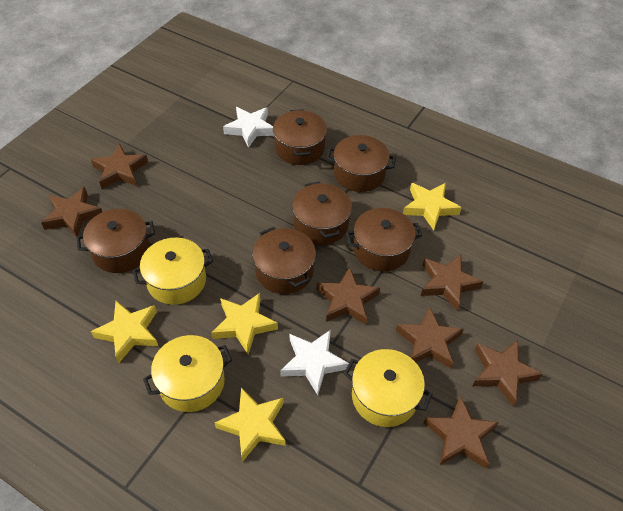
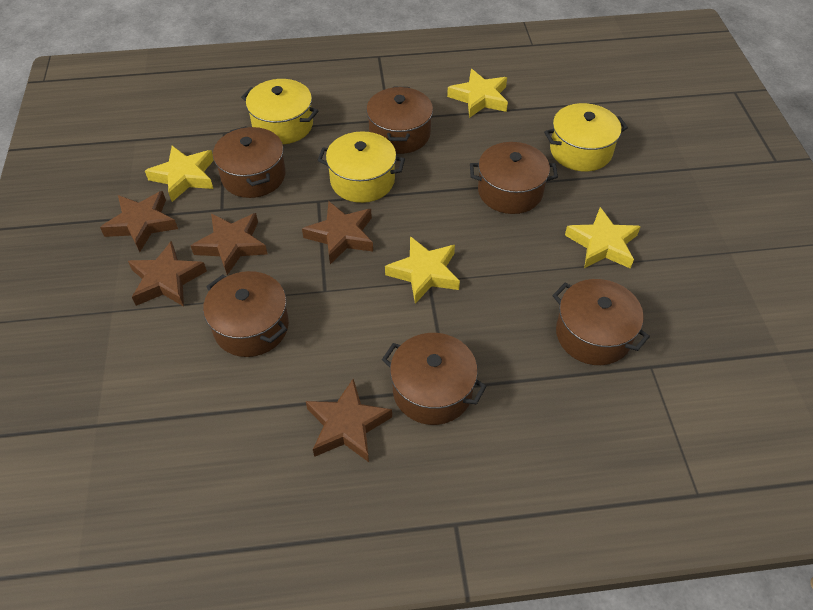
brown star: [41,187,102,237] [91,143,148,189] [317,267,380,325] [396,307,464,369] [421,254,483,311] [424,396,499,468] [473,340,543,406] = 7 -> [100,191,178,252] [128,241,207,306] [191,213,267,275] [302,202,373,264] [306,379,392,462] = 5
white star: [223,107,274,148] [280,330,349,395] = 2 -> none = 0

